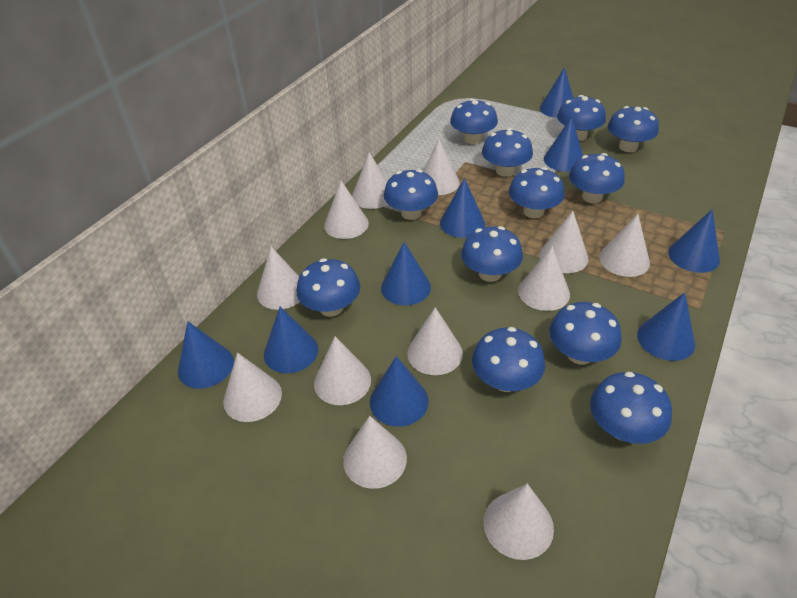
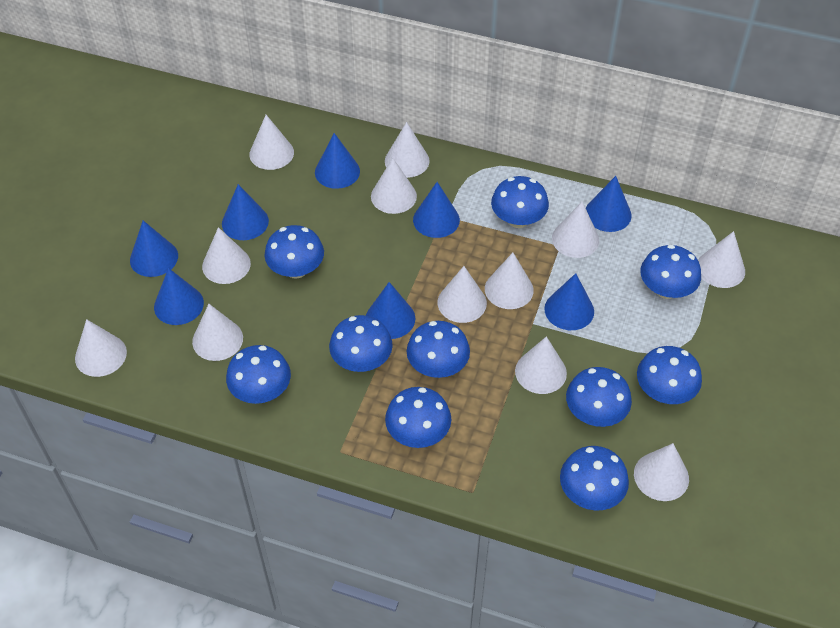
blue cone: [178,321,234,389] [264,307,318,373] [370,356,429,427] [381,242,431,306] [440,178,485,238] [540,67,573,118] [544,116,583,172] [637,292,695,361] [668,209,720,273] = 9 -> [130,221,178,277] [154,268,204,325] [222,184,269,240] [315,133,360,189] [366,282,415,339] [413,182,460,238] [544,273,594,330] [586,176,632,232] = 8
blue mushroom: [296,258,360,317] [384,169,438,220] [450,99,498,144] [461,226,523,282] [472,327,545,392] [482,128,533,177] [509,167,565,218] [549,302,622,365] [557,95,606,141] [569,153,625,203] [590,371,672,444] [608,106,659,152] = 12 -> [226,345,291,404] [265,225,324,279] [329,315,393,372] [385,387,451,448] [407,321,470,378] [491,176,549,228] [560,446,629,510] [566,367,632,427] [637,346,702,404] [641,245,701,299] = 10

